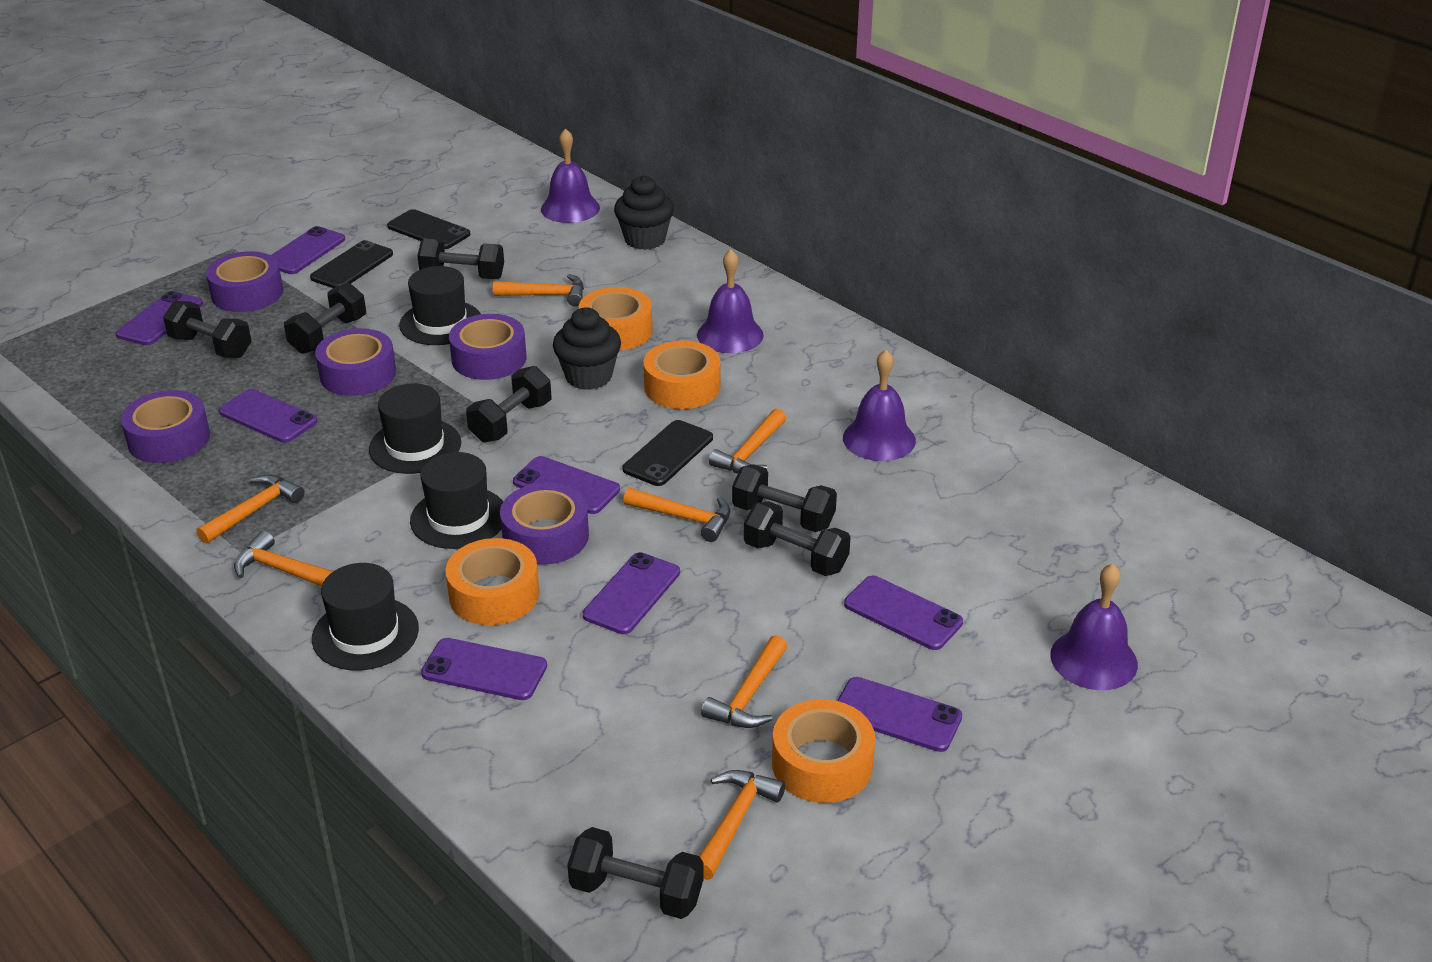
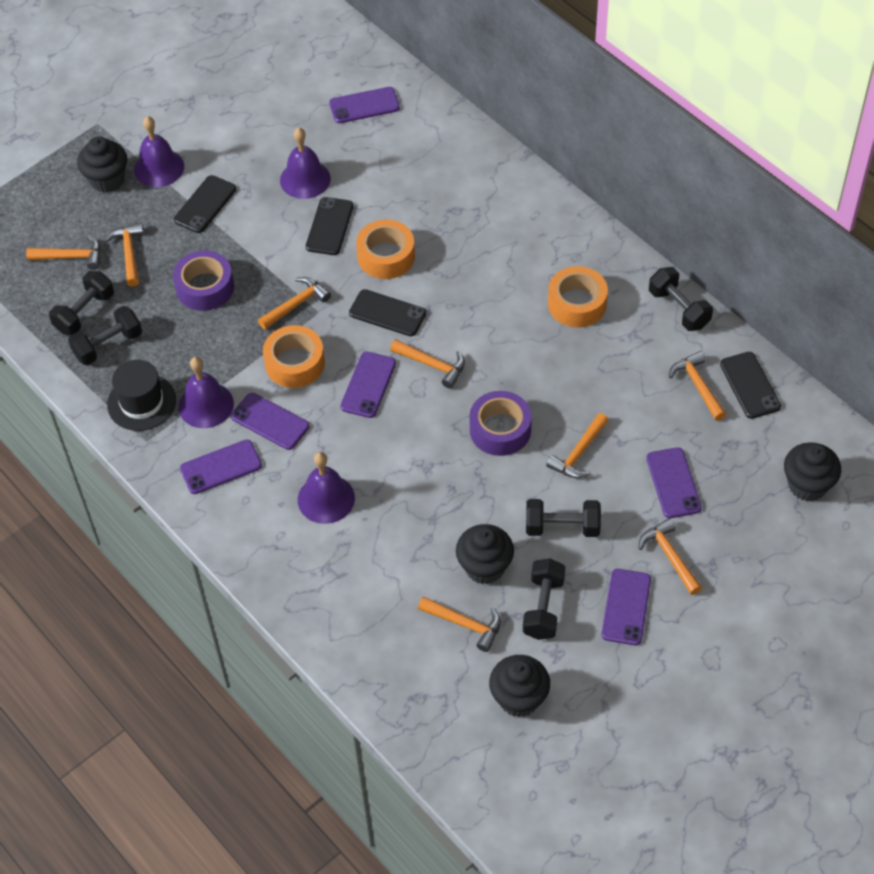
black cupcake: [553,307,621,390] [614,175,674,250] = 2 -> [77,137,127,193] [456,524,514,584] [489,655,550,717] [784,442,841,501] = 4
black dumbbell: [163,301,252,358] [284,283,366,354] [417,239,504,279] [466,366,551,443] [567,827,704,919] [732,464,837,532] [744,501,851,576] = 7 -> [49,271,114,335] [68,306,142,365] [523,558,565,640] [526,499,601,537] [649,267,713,331] = 5
black hat: [312,563,419,671] [369,384,461,474] [399,266,481,345] [410,452,503,549] = 4 -> [107,360,176,431] = 1
black phone: [310,240,393,288] [387,209,470,249] [623,420,713,486] = 3 -> [174,175,236,233] [306,197,354,255] [349,289,426,336] [720,352,781,419] = 4
orange hammer: [196,474,305,544] [234,531,333,586] [493,274,584,307] [623,488,730,542] [700,770,785,880] [701,635,787,728] [709,409,786,473] = 7 -> [26,235,101,270] [104,223,144,286] [258,277,331,330] [390,339,465,388] [418,596,501,652] [546,413,609,479] [638,518,702,595] [669,351,726,421] = 8
orange tape: [445,538,539,625] [579,287,653,351] [643,340,721,409] [772,699,875,803] = 4 -> [263,325,325,388] [356,220,415,279] [548,266,608,328] = 3
purple phone: [116,291,203,345] [219,389,317,443] [271,226,345,274] [421,638,547,700] [513,456,620,514] [583,552,680,634] [837,677,962,752] [844,575,963,650] = 8 -> [180,439,262,494] [231,393,309,450] [329,87,400,123] [340,352,396,418] [601,569,651,645] [646,447,702,518] = 6
purple tape: [121,390,210,463] [206,251,283,312] [315,328,396,396] [449,314,526,380] [500,483,589,565] = 5 -> [173,250,234,311] [469,391,532,456] = 2

